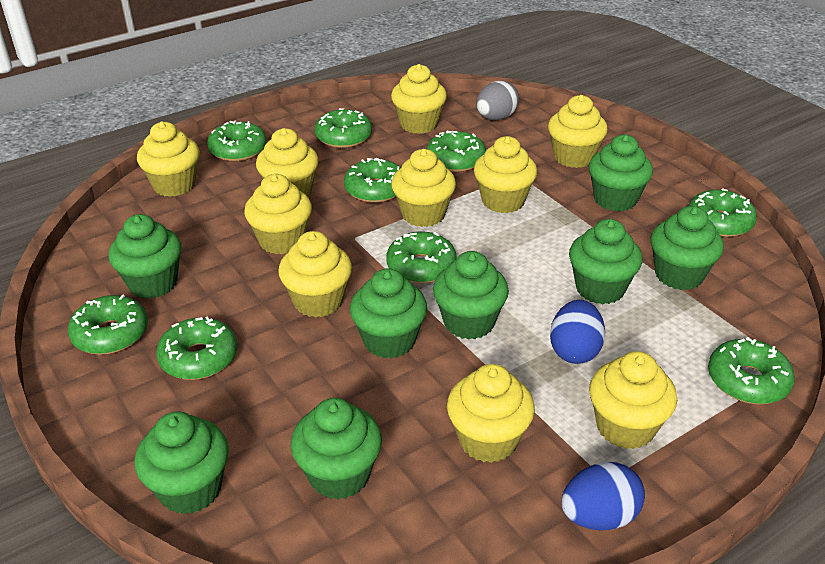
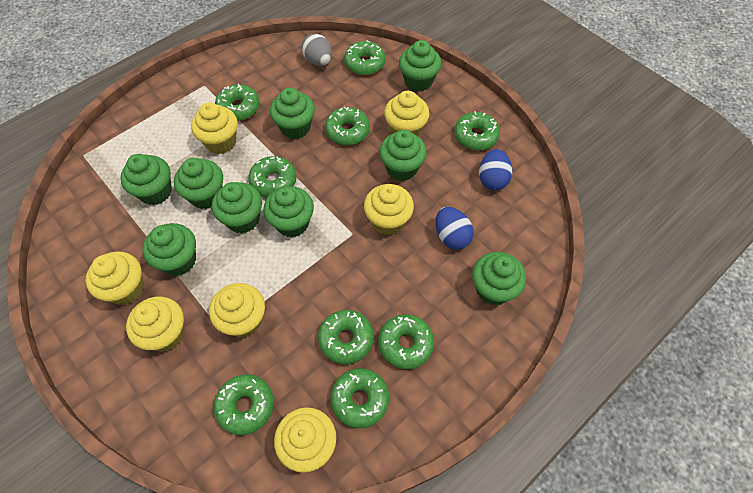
green cupcake: [108,214,182,299] [134,411,229,514] [291,398,382,500] [350,268,427,359] [433,251,509,340] [569,219,642,304] [589,134,653,212] [650,206,724,290] = 8 -> [120,154,172,205] [142,223,196,276] [174,158,223,209] [212,182,262,234] [263,186,314,237] [270,88,315,139] [379,130,427,181] [399,40,442,92] [472,252,526,305] = 9
yellow cupcake: [137,121,200,197] [244,174,312,254] [256,128,319,196] [279,231,352,318] [391,64,447,134] [391,149,456,227] [447,364,535,463] [474,136,537,213] [548,95,608,168] [589,351,677,449] = 10 -> [86,252,144,305] [126,297,185,352] [191,102,238,154] [209,283,265,338] [274,407,336,473] [364,184,414,235] [384,91,429,136] = 7

